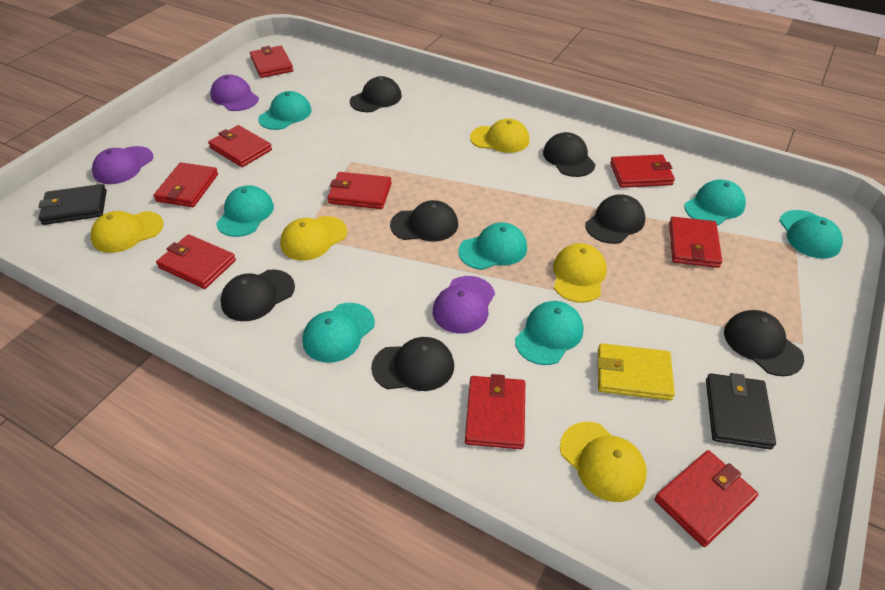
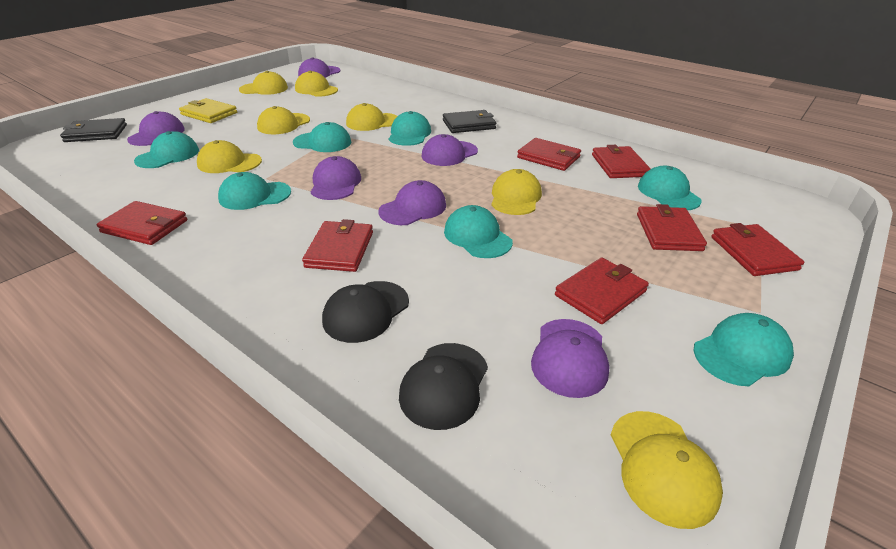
black cap: [220,270,295,321] [350,76,402,112] [371,337,454,391] [390,200,458,242] [543,132,596,177] [585,194,645,244] [724,310,804,376] = 7 -> [322,281,409,343] [399,343,488,430] = 2
purple cap: [92,146,153,184] [210,74,259,111] [433,276,495,334] = 3 -> [127,111,185,146] [298,57,340,78] [311,156,361,200] [378,180,446,225] [422,134,478,166] [531,319,610,398] = 6
red wallet: [153,162,218,207] [156,234,236,289] [208,125,272,167] [250,46,293,78] [327,172,392,209] [465,374,525,449] [610,154,675,188] [654,450,758,547] [669,217,722,268] = 9 -> [97,201,187,245] [302,219,373,272] [517,138,581,171] [555,258,649,324] [592,145,651,178] [637,204,707,251] [711,223,804,276] = 7
yellow cap: [91,211,164,253] [280,216,347,261] [470,119,530,153] [553,243,607,303] [560,422,647,502] = 5 -> [197,140,262,173] [239,71,288,95] [257,106,310,134] [295,71,338,97] [346,103,397,131] [491,169,542,215] [611,411,723,529] = 7

